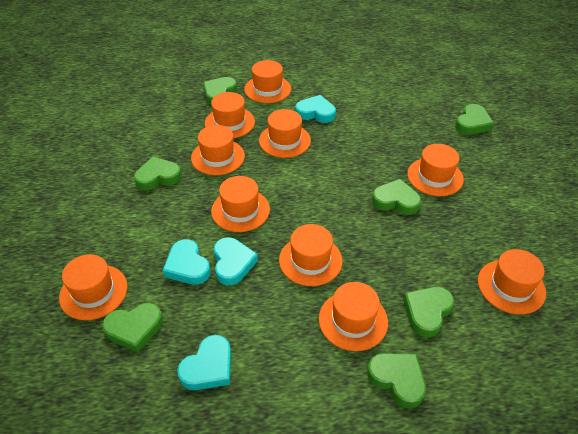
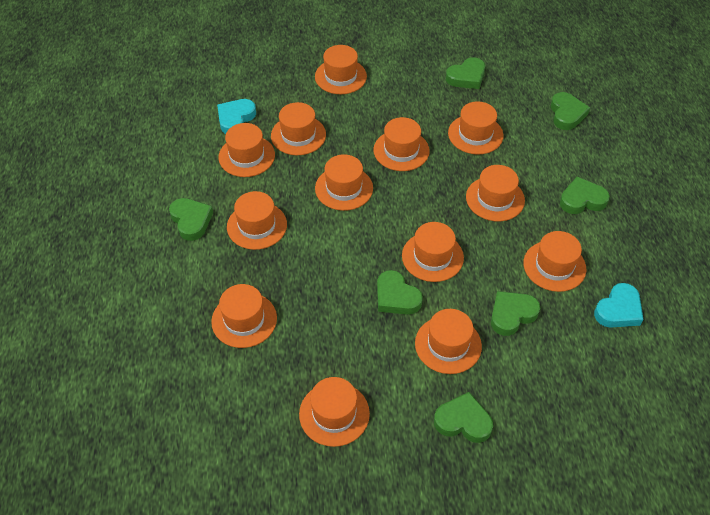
orange hat: [59,254,128,320] [191,125,245,175] [205,92,255,138] [211,176,270,232] [244,60,291,103] [259,109,311,158] [279,224,342,286] [319,282,388,351] [407,144,464,196] [478,249,546,315] = 10 -> [211,284,277,348] [219,123,275,177] [227,191,287,250] [271,102,326,155] [299,377,370,447] [315,45,367,94] [315,154,373,211] [373,117,430,171] [402,222,464,282] [415,309,482,374] [448,101,504,155] [466,165,525,221] [523,231,586,292] = 13
turquoise heart: [163,239,211,285] [177,335,231,390] [214,237,258,285] [295,95,336,123] = 4 -> [217,99,256,134] [594,283,644,327] = 2

